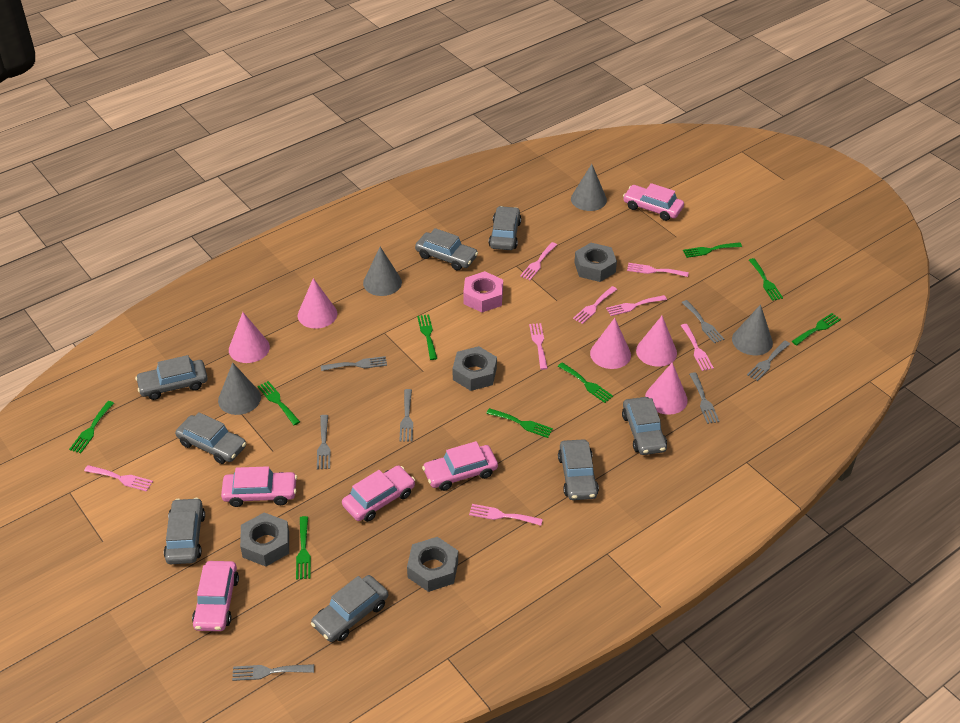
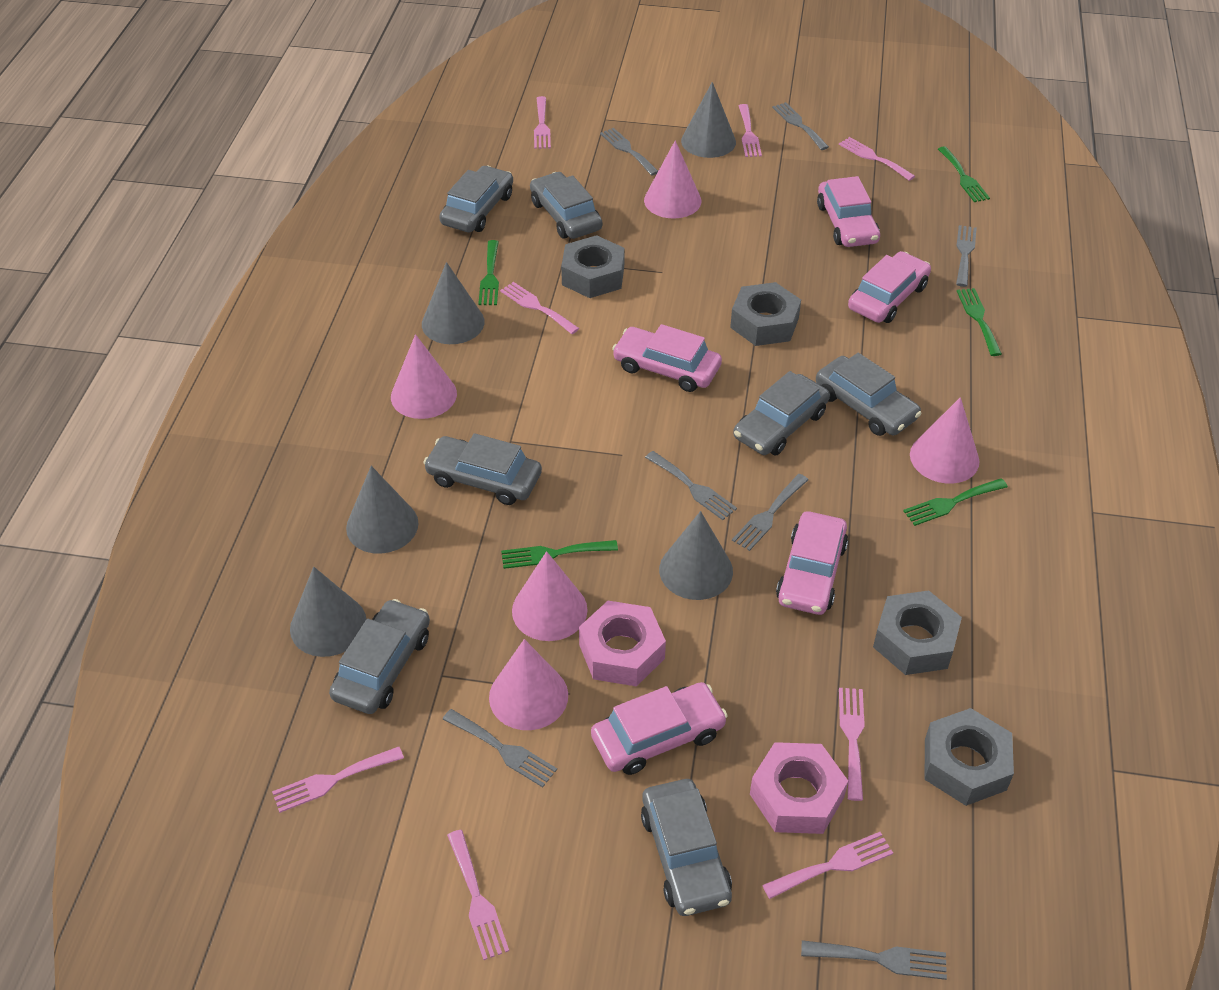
green fork: [69,401,114,453] [257,381,300,425] [296,516,311,579] [417,314,437,360] [486,408,553,438] [558,362,613,403] [683,242,742,258] [749,258,783,301] [792,313,841,345] = 9 -> [478,240,499,305] [501,540,618,569] [903,478,1008,526] [938,146,990,202] [957,288,1002,356] = 5
grey car: [135,355,208,400] [164,498,205,564] [175,412,246,464] [311,575,388,642] [415,228,478,270] [489,206,521,250] [558,439,599,500] [622,397,667,455] = 8 -> [329,599,430,714] [423,433,542,505] [439,166,513,232] [530,172,603,239] [641,779,732,916] [733,371,830,456] [816,353,922,436] = 7
grey cone: [218,362,261,415] [363,247,402,296] [571,164,607,211] [732,304,773,355] = 4 -> [290,567,366,657] [346,466,419,554] [422,262,485,344] [659,511,733,600] [681,82,736,158] = 5
pink nut: [463,271,503,312] = 1 -> [579,601,666,686] [750,742,848,834] = 2

